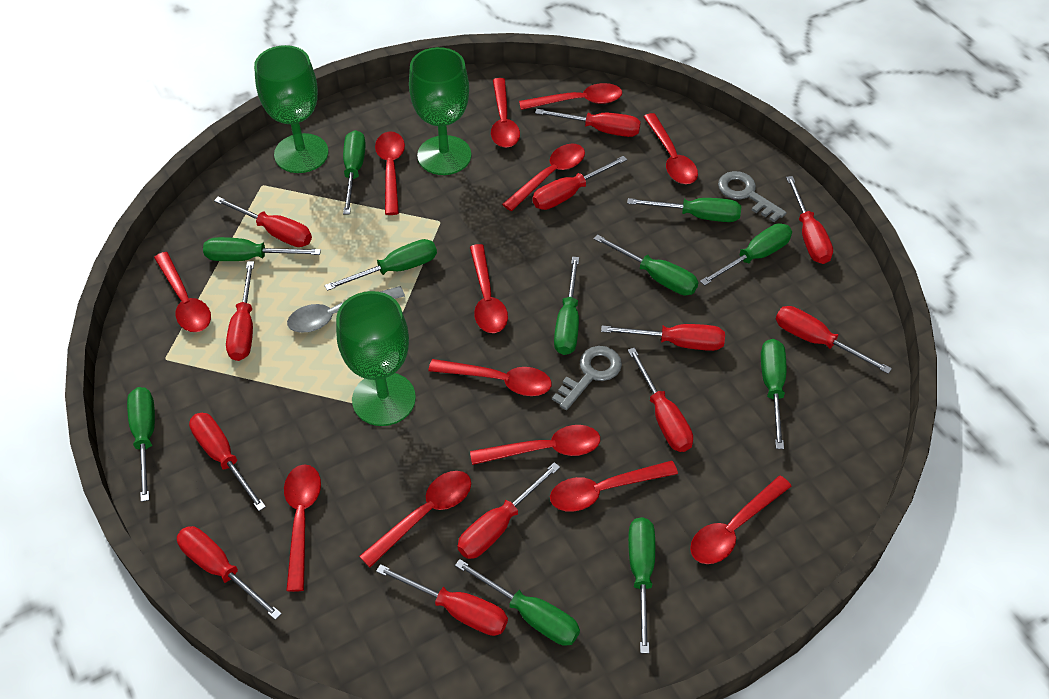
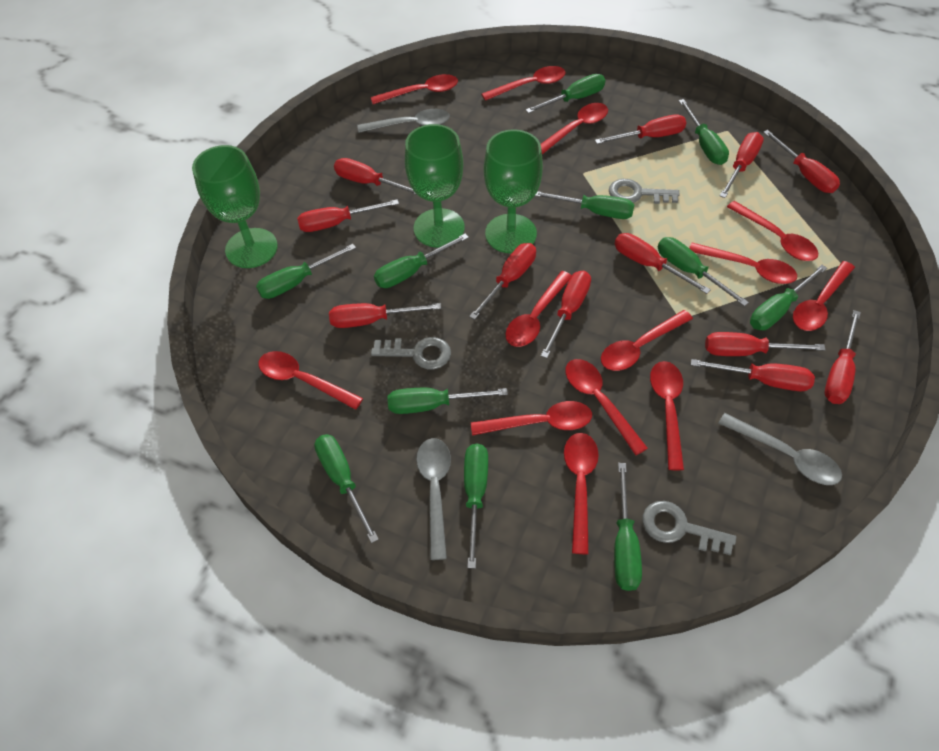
grey key: [552,346,622,410] [718,171,787,222] = 2 -> [371,337,451,369] [609,179,680,204] [643,501,736,555] = 3
grey spoon: [287,286,405,333] = 1 -> [357,109,450,133] [416,438,451,560] [718,413,842,485] = 3

